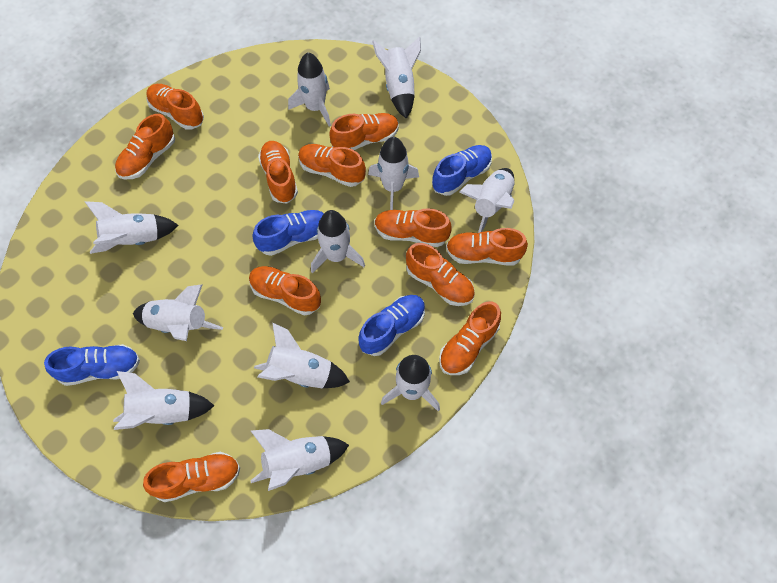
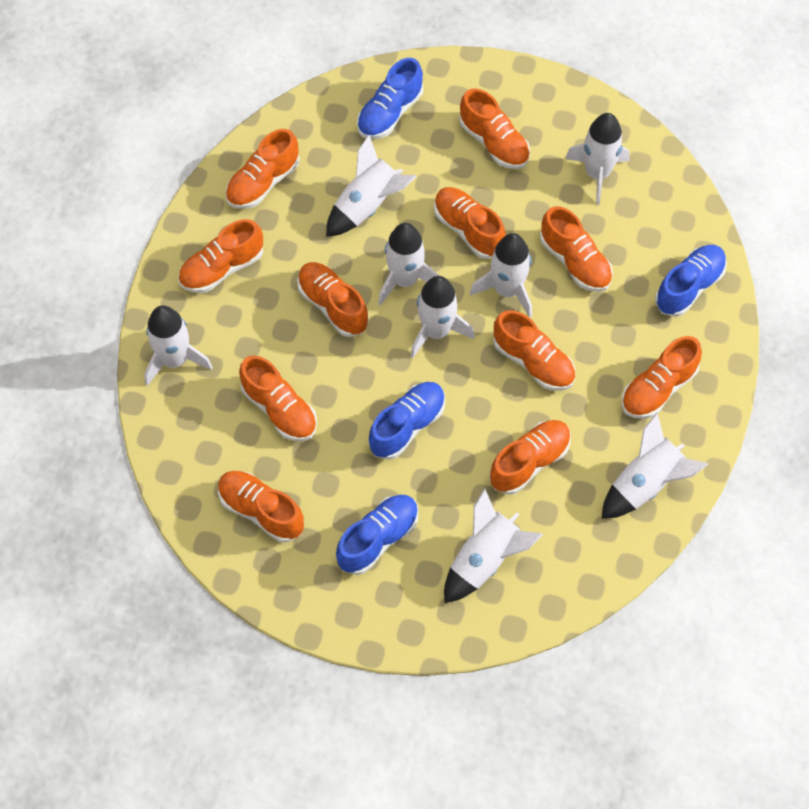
white rocket: [85,201,178,254] [113,371,214,430] [133,284,223,341] [250,429,349,491] [254,322,350,388] [288,52,331,126] [311,210,365,273] [368,137,419,210] [372,37,421,119] [381,355,440,412] [459,168,515,233] = 11 -> [144,305,213,386] [326,135,416,237] [378,223,439,305] [411,276,475,358] [444,489,543,603] [470,233,532,317] [565,113,630,205] [602,413,708,519] = 8

